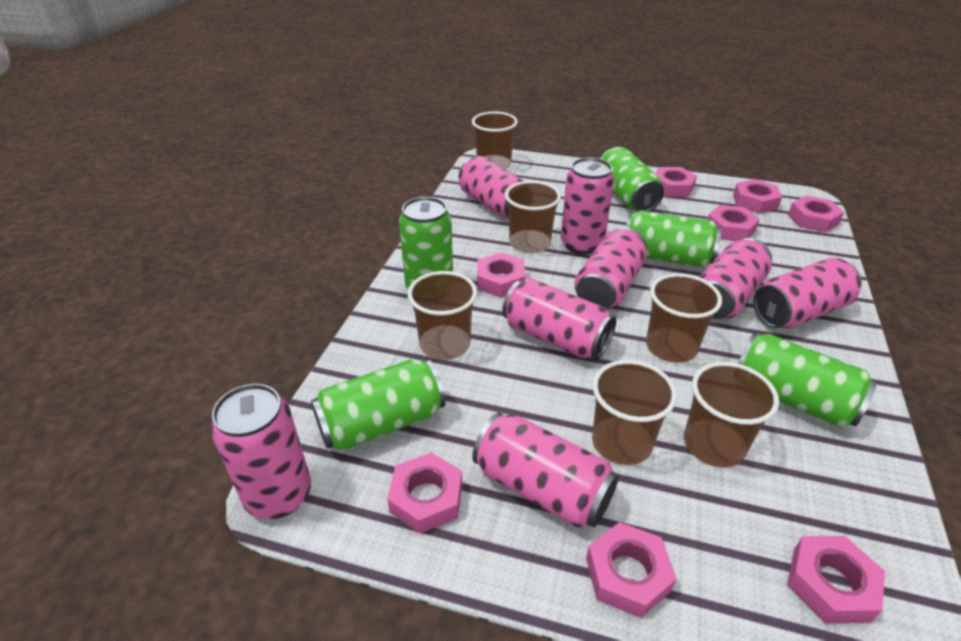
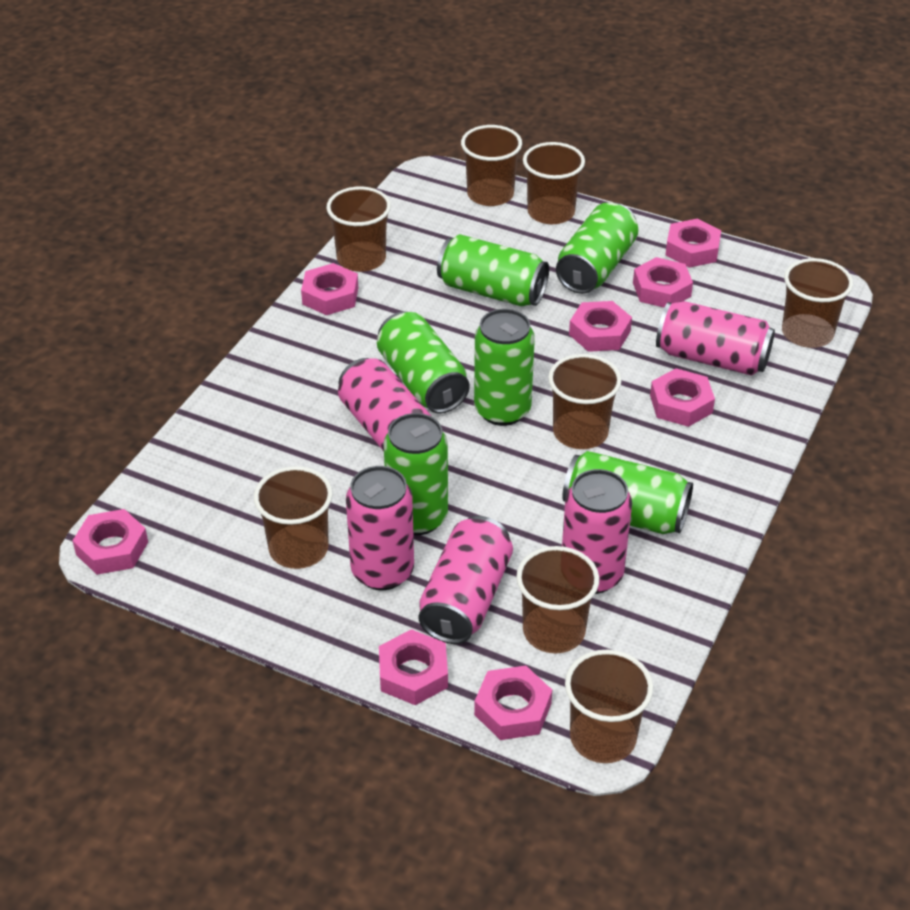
brown cup: [408,271,477,360] [472,111,518,169] [505,181,561,253] [592,360,677,465] [646,273,722,363] [684,362,779,468] = 6 -> [254,466,333,569] [326,187,391,272] [461,125,522,206] [516,546,599,653] [523,142,585,224] [548,354,622,449] [565,650,653,763] [782,258,853,348] = 8
green can: [311,359,445,451] [399,197,453,290] [600,147,664,212] [626,210,721,267] [738,333,877,427] = 5 -> [377,311,470,413] [384,413,448,535] [437,234,549,306] [474,309,535,426] [556,202,638,294] [562,451,693,534] = 6
pink can: [211,384,311,519] [458,156,524,218] [472,413,619,528] [502,278,616,360] [561,157,614,254] [574,227,647,310] [699,238,772,319] [753,258,862,328] = 8 -> [338,358,432,451] [346,466,414,590] [419,516,513,644] [562,469,632,594] [656,301,775,376] = 5

